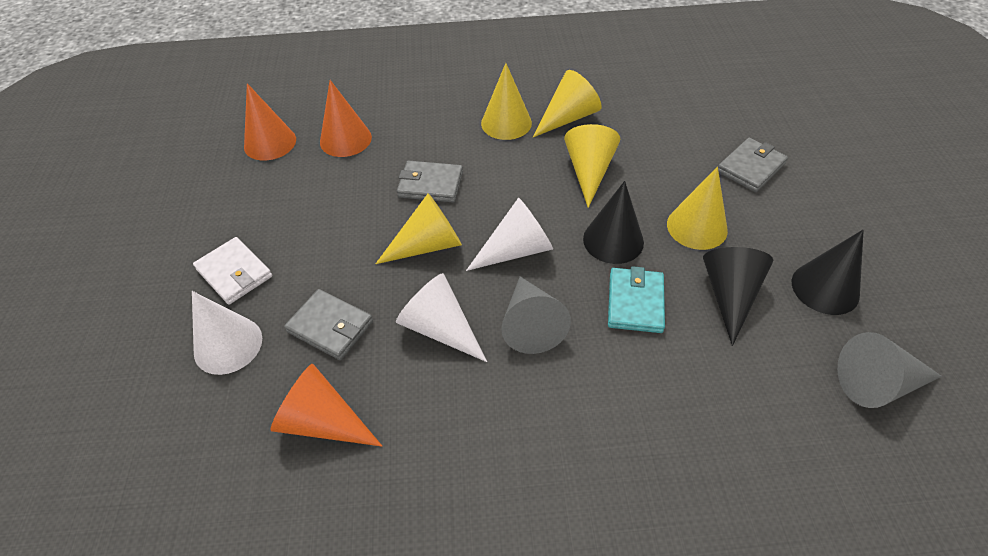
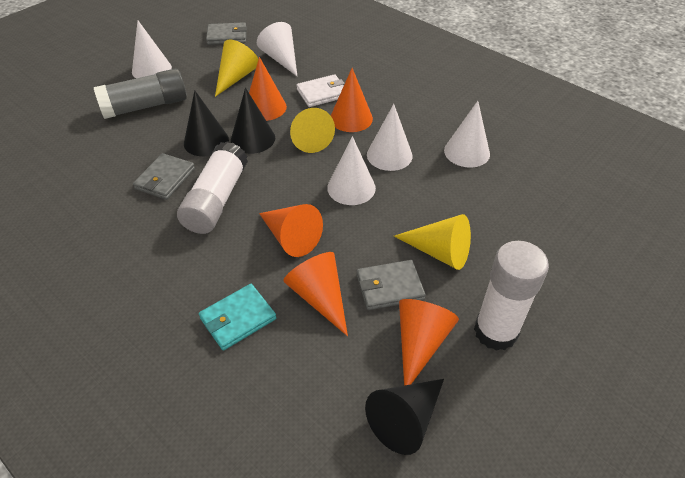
grey cone: [501,276,571,354] [837,332,942,408] = 2 -> none = 0
grey glue stick: none = 0 -> [94,69,187,119] = 1
orange cone: [244,83,296,160] [271,364,382,447] [320,80,372,157] = 3 -> [249,57,287,121] [259,204,323,257] [283,252,348,336] [331,68,373,132] [399,299,459,386] = 5
white cone: [192,291,262,375] [396,273,487,362] [466,198,553,271] = 3 -> [132,21,172,78] [257,22,298,77] [327,136,376,205] [367,104,413,171] [444,101,490,167] = 5
white glue stick: none = 0 -> [177,141,248,234] [474,241,549,351] = 2
yellow cone: [376,193,462,264] [481,63,532,140] [533,70,602,137] [564,124,620,208] [667,167,728,250] = 5 -> [215,40,259,97] [290,108,335,153] [394,214,471,270] = 3

